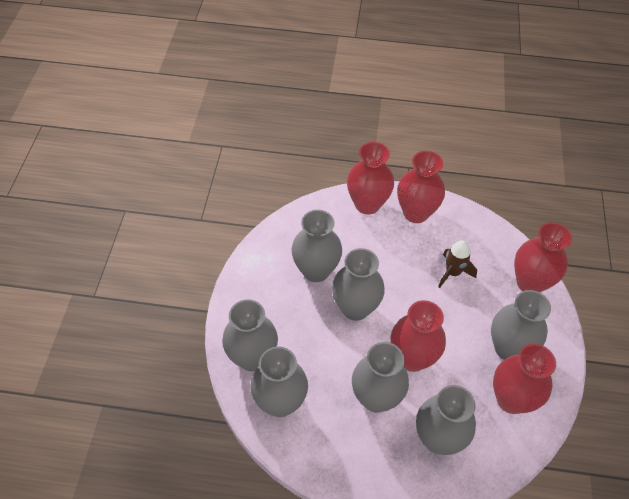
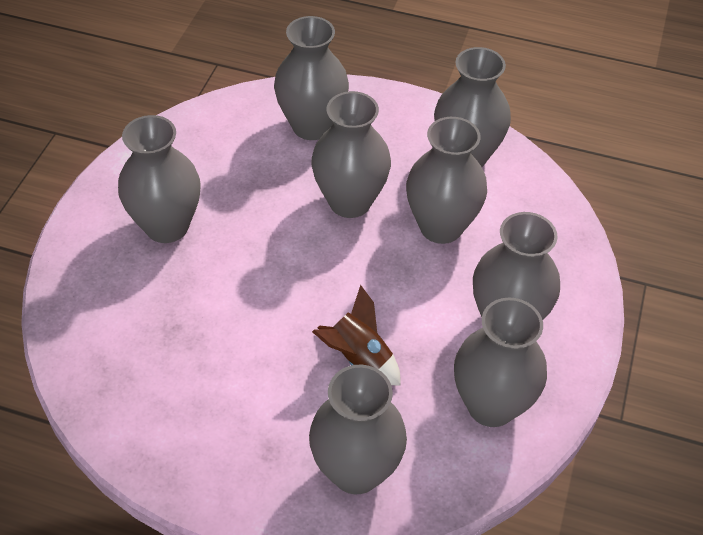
grey vase: [222,299,278,371] [250,346,308,417] [292,210,342,282] [332,248,385,321] [352,342,409,413] [416,385,476,455] [491,290,551,360] = 7 -> [118,115,201,243] [274,16,349,140] [309,365,407,494] [311,91,391,218] [406,117,487,244] [434,47,511,167] [454,297,547,427] [473,212,560,320] = 8
red vase: [347,142,394,215] [391,300,446,372] [397,151,445,223] [493,344,556,414] [514,222,572,292] = 5 -> none = 0

